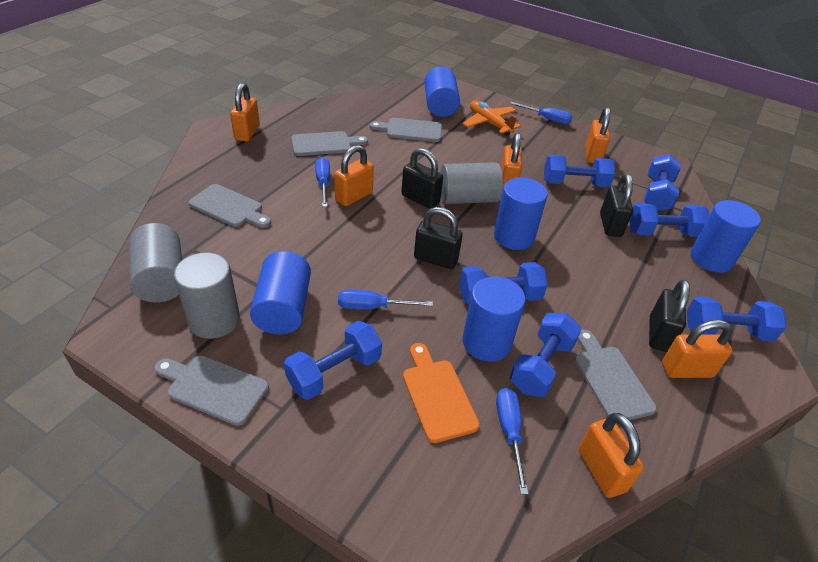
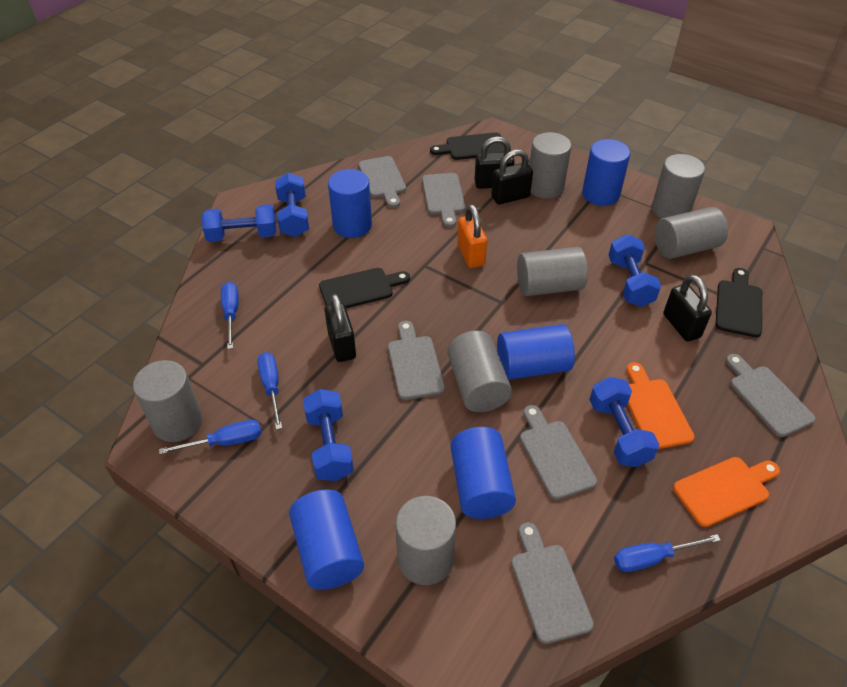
black cutting board: none = 0 -> [319,268,410,308] [430,133,505,160] [716,268,762,337] = 3
blue dumbbell: [284,321,382,400] [460,262,548,304] [510,313,582,397] [544,155,615,187] [629,203,709,237] [644,154,681,211] [687,296,786,342] = 7 -> [202,204,277,242] [275,173,309,237] [303,389,354,481] [590,377,659,467] [609,234,661,307] = 5
grey cutting board: [154,356,269,426] [188,184,271,228] [291,131,368,156] [370,118,442,142] [574,329,657,420] = 5 -> [358,156,406,208] [388,321,445,400] [422,173,466,227] [511,522,594,644] [520,405,597,500] [726,354,816,437] = 6
grey cylinder: [129,223,182,303] [174,252,240,339] [440,162,503,204] = 3 -> [133,360,202,442] [395,496,456,585] [447,331,512,412] [517,247,588,296] [529,132,572,199] [652,154,705,219] [654,207,728,259] = 7
orange cutting board: [403,343,480,443] = 1 -> [627,362,695,449] [673,457,780,527] = 2
orange padlock: [230,83,260,142] [334,145,374,206] [501,133,522,192] [579,413,644,498] [585,107,610,163] [662,320,733,378] = 6 -> [457,204,487,268] = 1
orange plane: [462,101,521,136] = 1 -> none = 0

